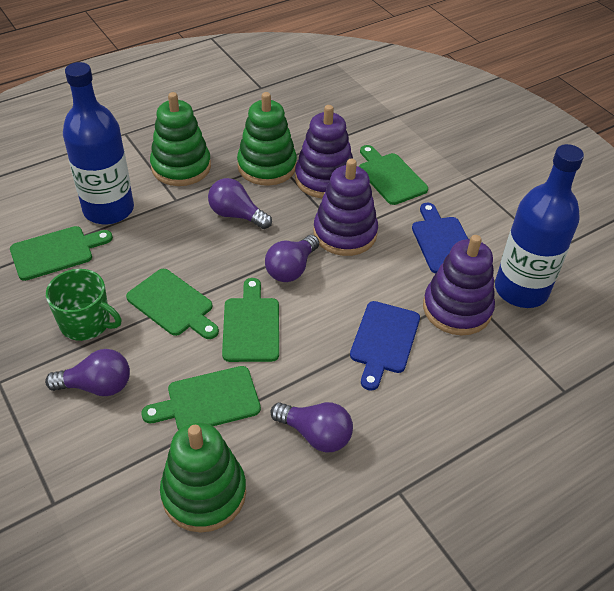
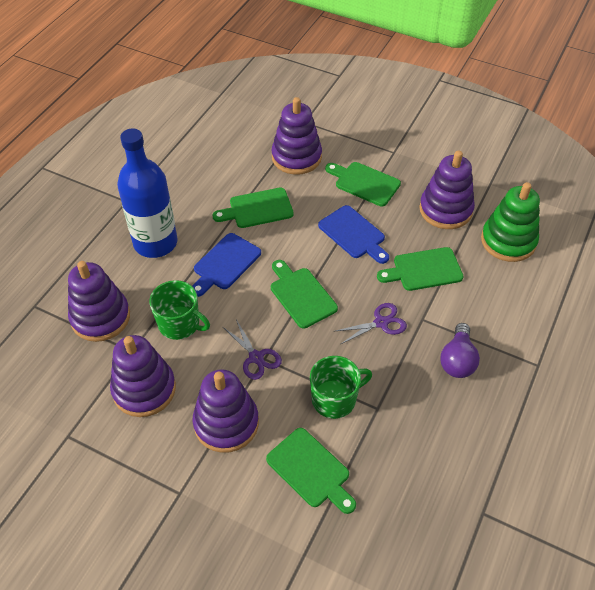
blue bottle: [63,62,134,224] [495,144,584,308] = 2 -> [117,128,178,258] = 1
green mug: [46,269,121,341] = 1 -> [149,280,210,340] [310,356,372,419] = 2
green stacking toy: [150,92,211,186] [160,422,246,533] [237,92,297,186] = 3 -> [481,182,540,262] = 1
purple light bulb: [45,349,130,396] [208,178,272,229] [265,235,319,282] [270,402,353,453] = 4 -> [440,323,480,378] = 1
purple scissors: none = 0 -> [223,320,282,380] [333,303,407,344] = 2
purple stacking toy: [295,105,353,198] [313,159,378,256] [423,235,495,335] = 3 -> [68,261,130,342] [110,335,176,417] [193,369,259,453] [271,97,322,175] [419,151,475,229] = 5

